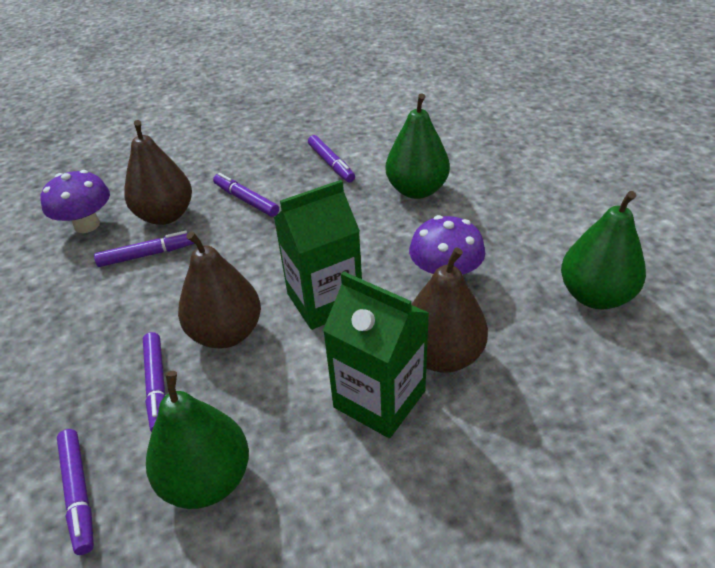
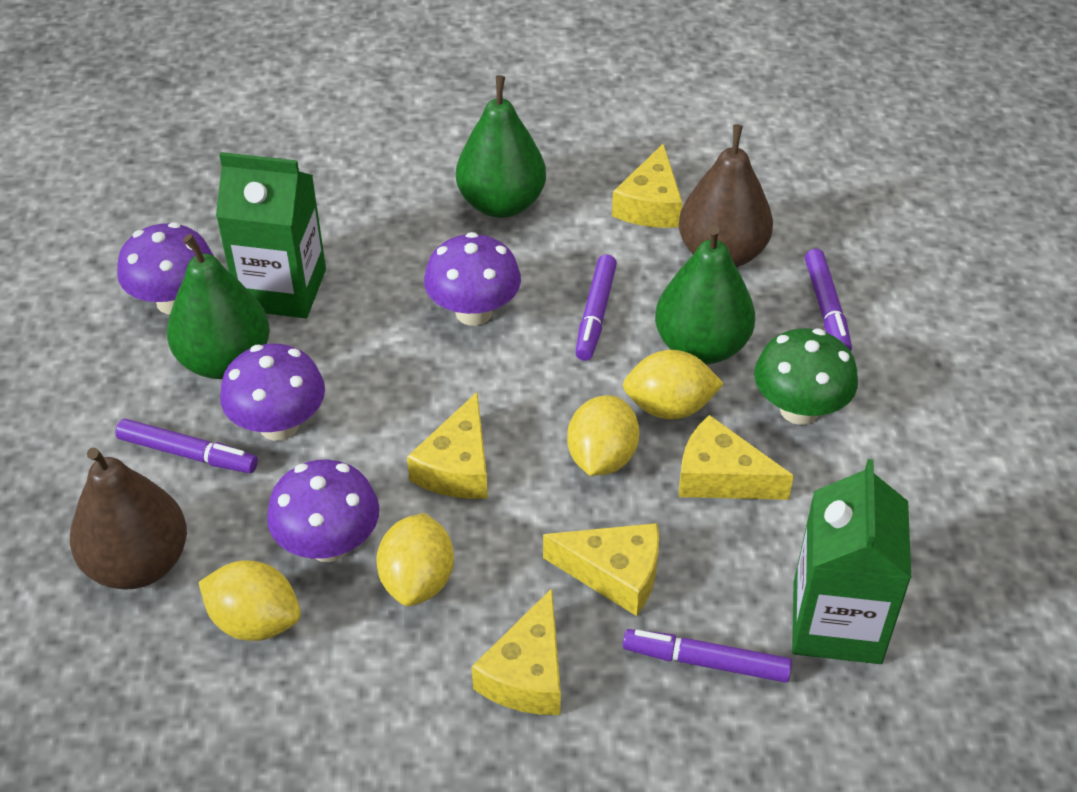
brown pear: [124,120,192,225] [178,231,261,349] [411,247,488,373] = 3 -> [70,447,187,590] [679,125,773,267] = 2
green mushroom: none = 0 -> [754,328,858,425] = 1
purple marker: [57,429,94,555] [94,231,195,267] [143,332,165,432] [213,173,279,217] [308,135,355,183] = 5 -> [116,418,258,473] [575,254,617,361] [623,629,792,683] [805,249,852,351] = 4
purple mushroom: [40,170,110,233] [409,215,485,278] = 2 -> [117,222,214,314] [220,343,325,441] [267,460,379,562] [424,232,521,326] = 4
yellow cheese: none = 0 -> [407,392,488,499] [472,588,561,715] [543,523,659,616] [612,144,683,228] [679,415,794,500] = 5
yellow lemon: none = 0 -> [199,560,301,641] [376,513,454,606] [567,395,640,476] [623,350,724,420] = 4

